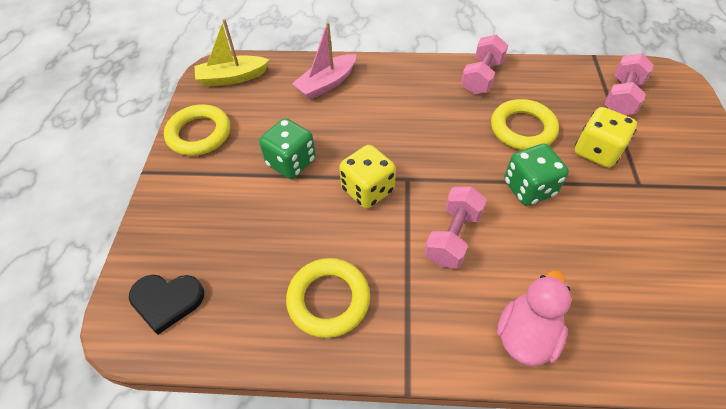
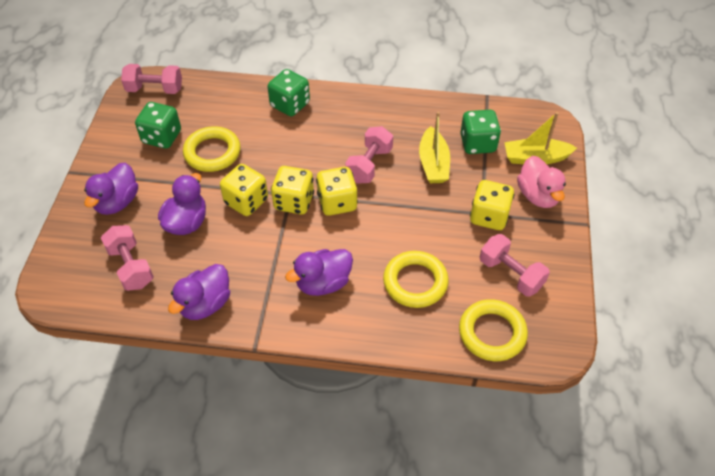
black heart: [129,275,204,335] = 1 -> none = 0
green dice: [259,118,316,179] [504,144,569,206] = 2 -> [135,102,181,149] [267,69,310,116] [460,110,501,154] = 3
pink boat: [292,22,356,100] = 1 -> none = 0
pink dumbbell: [425,186,487,269] [461,35,508,94] [604,53,654,115] = 3 -> [101,225,154,291] [121,64,182,94] [345,126,393,183] [480,234,550,297] = 4
purple duck: none = 0 -> [84,163,138,215] [158,173,206,235] [168,264,230,320] [285,249,353,296] = 4
yellow boat: [195,19,269,87] = 1 -> [419,112,450,183] [504,112,577,164] = 2
yellow dice: [339,145,396,209] [575,107,637,168] = 2 -> [220,164,268,216] [271,166,314,214] [316,167,358,216] [470,180,515,230] = 4

